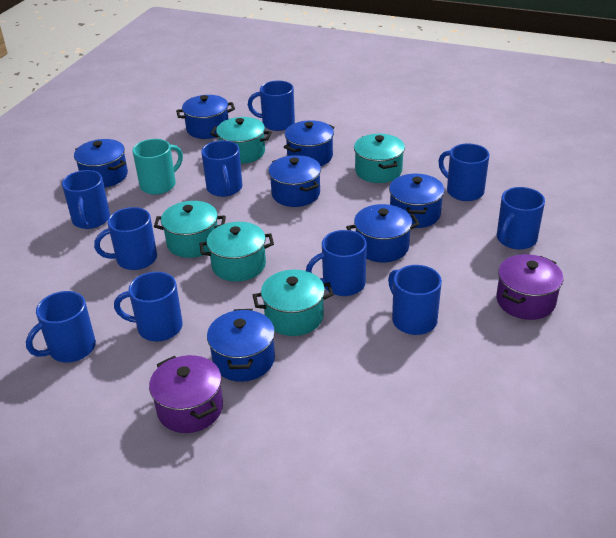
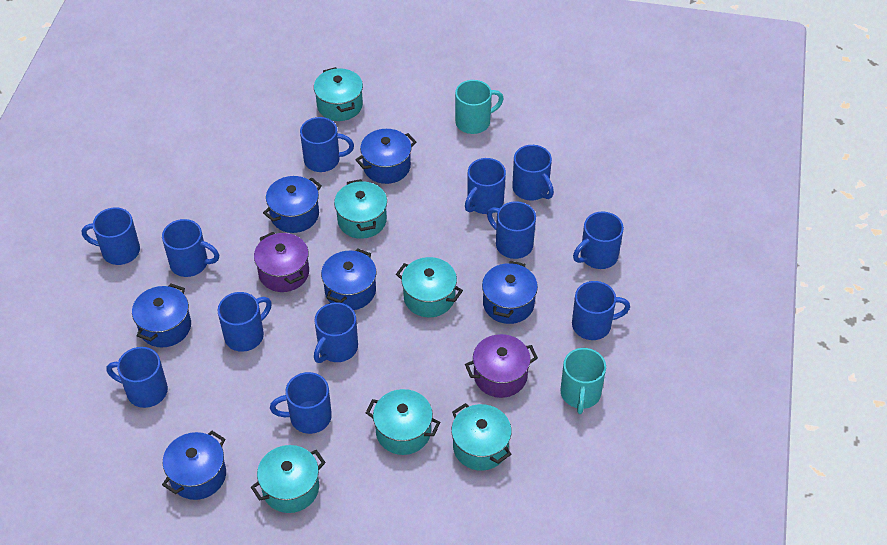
blue mug: [26,291,96,362] [62,170,110,229] [94,207,157,270] [114,272,183,341] [201,140,243,197] [248,81,295,131] [306,230,367,296] [388,265,442,335] [439,143,489,201] [497,187,545,250] = 10 -> [82,207,140,265] [106,347,168,408] [162,219,219,277] [218,292,272,352] [270,372,332,434] [300,117,354,172] [314,302,358,363] [465,158,506,214] [487,201,536,259] [512,145,554,201] [572,281,630,340] [573,212,624,269] = 12
blue pot: [74,139,128,188] [176,95,235,139] [207,309,275,382] [268,155,321,207] [284,120,334,166] [346,204,420,262] [389,174,445,228] = 7 -> [132,283,191,347] [162,431,226,500] [263,176,322,233] [321,248,377,310] [355,129,416,184] [482,261,538,324] = 6
turquoise mug: [133,139,183,195] = 1 -> [455,80,504,134] [561,348,606,414] = 2
turquoise pot: [154,201,226,258] [199,222,274,282] [210,117,272,164] [253,270,334,336] [354,134,405,183] = 5 -> [251,445,326,513] [314,67,363,121] [334,179,387,239] [366,389,440,455] [396,257,463,317] [451,403,512,471] = 6

